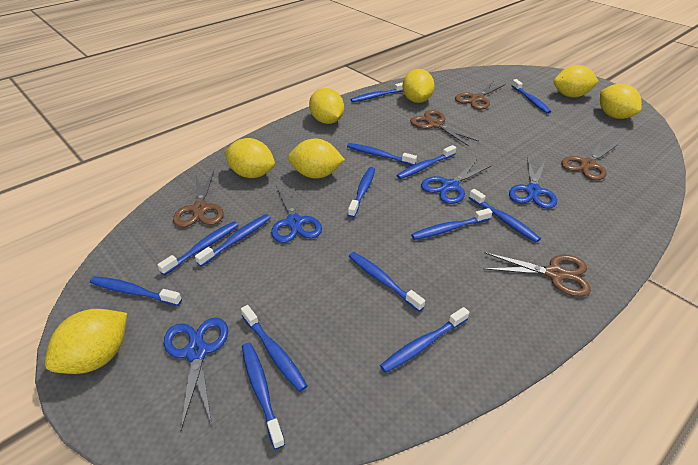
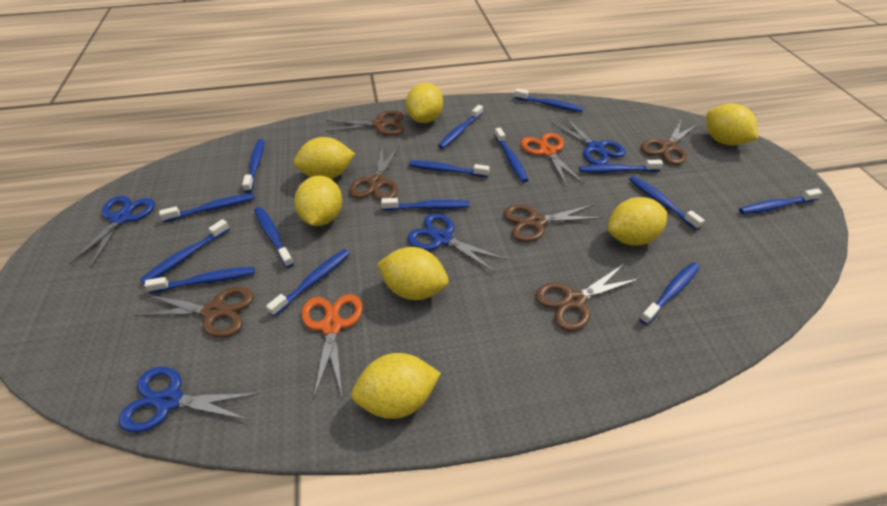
blue toothbrush: [90,276,182,306] [157,221,239,275] [195,214,270,267] [241,305,308,392] [242,343,285,450] [347,143,417,165] [348,167,375,218] [349,252,425,312] [350,82,403,102] [380,307,469,373] [396,145,456,179] [411,208,492,240] [469,189,541,242] [511,79,551,114] = 14 -> [140,219,230,285] [144,267,255,293] [159,193,255,222] [242,139,265,193] [254,207,294,268] [266,249,350,317] [381,198,470,211] [409,161,490,177] [438,105,483,149] [495,128,528,182] [515,89,584,112] [579,160,663,173] [629,176,705,230] [639,262,700,325] [739,188,822,214] = 15
brown scissors: [173,171,224,227] [410,110,479,146] [455,82,506,110] [483,252,591,297] [561,140,618,180] = 5 -> [134,287,254,338] [325,110,404,136] [349,146,399,200] [504,204,603,242] [536,264,641,331] [641,120,698,165] = 6
orange scissors: none = 0 -> [301,294,363,400] [521,133,584,187] = 2

